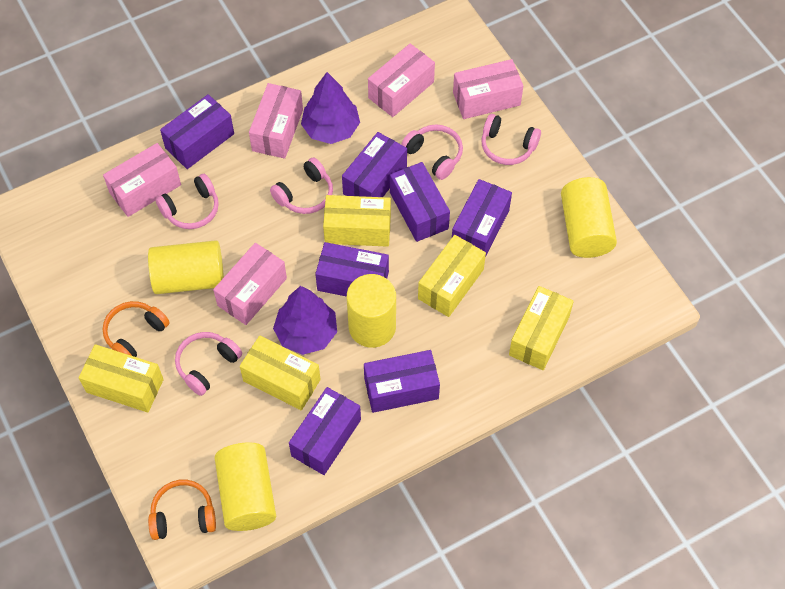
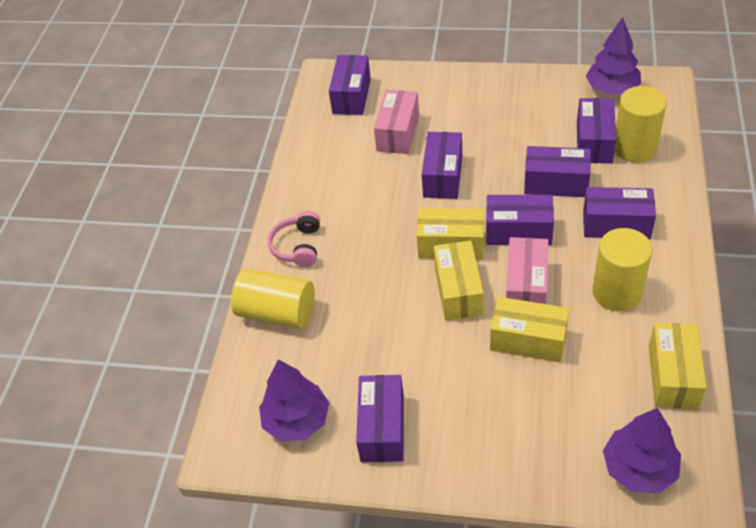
orange headphones: [103,301,170,357] [148,480,216,540] = 2 -> none = 0
pink box: [103,143,181,217] [213,243,287,325] [249,83,303,159] [368,43,435,117] [453,59,523,119] = 5 -> [374,90,419,154] [506,237,548,304] = 2
pink headphones: [155,174,219,229] [175,332,242,396] [270,157,333,214] [401,125,463,180] [481,114,541,165] = 5 -> [268,211,320,267] = 1
purple tree: [273,286,337,355] [301,72,360,144] = 2 -> [259,359,329,441] [586,17,641,95] [603,408,681,493] = 3
yellow box: [79,344,164,413] [240,335,321,411] [323,195,391,247] [418,235,486,317] [509,286,574,370] = 5 -> [416,208,484,260] [434,241,484,320] [490,297,569,362] [649,323,707,409] = 4
yellow cylinder: [148,240,224,294] [215,443,276,531] [347,274,396,348] [561,177,617,258] = 4 -> [231,269,315,329] [592,228,652,311] [615,86,667,162] = 3

